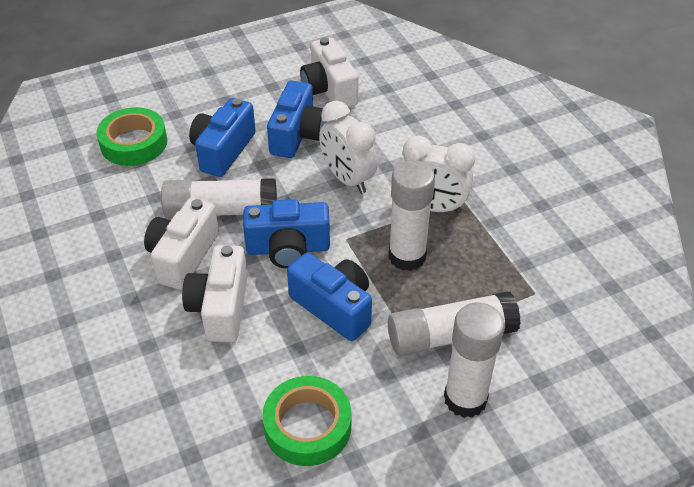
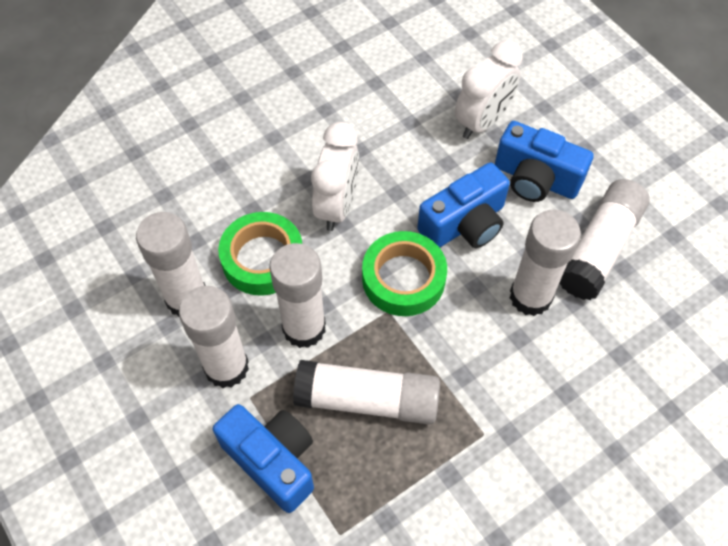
blue camera: [189,98,256,177] [243,199,330,269] [267,81,326,158] [287,253,372,341] = 4 -> [213,404,314,513] [417,163,510,248] [495,121,594,202] = 3
white camera: [144,198,219,290] [182,245,248,342] [300,37,359,107] = 3 -> none = 0
white glue stick: [161,178,277,218] [388,291,521,356] [389,160,435,271] [444,302,505,418] = 4 -> [136,212,206,318] [179,286,249,388] [269,243,326,348] [293,360,440,425] [510,210,581,316] [559,179,650,300] = 6

